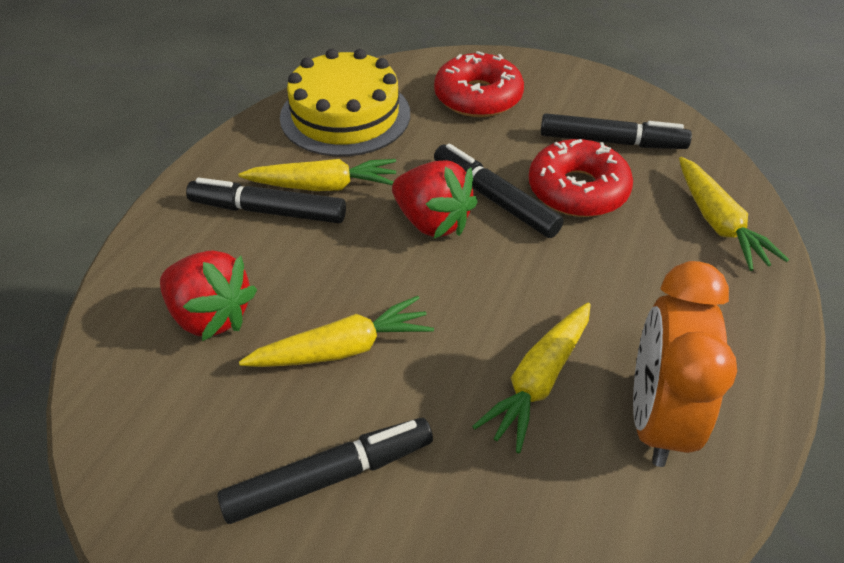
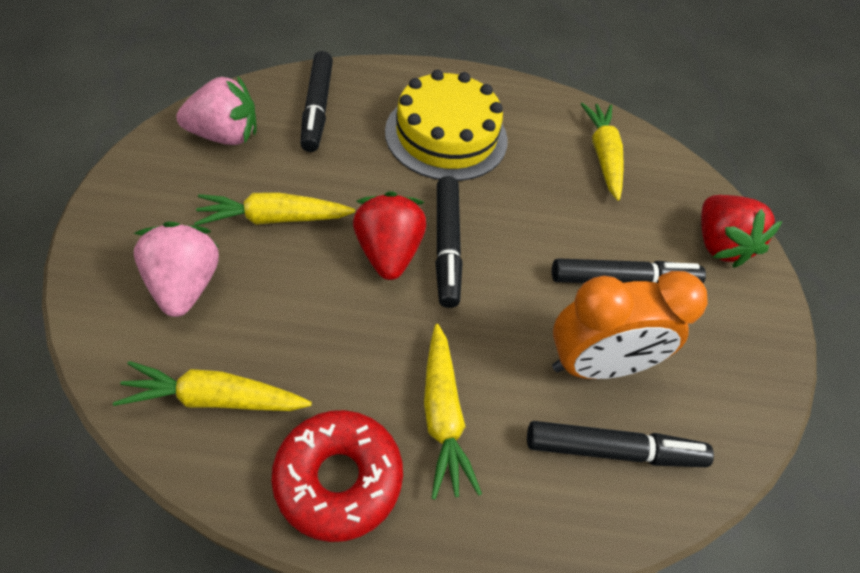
pink strawberry: none = 0 -> [133,222,219,317] [176,75,257,145] = 2
red donut: [434,51,524,117] [529,139,633,217] = 2 -> [271,410,403,542] = 1

